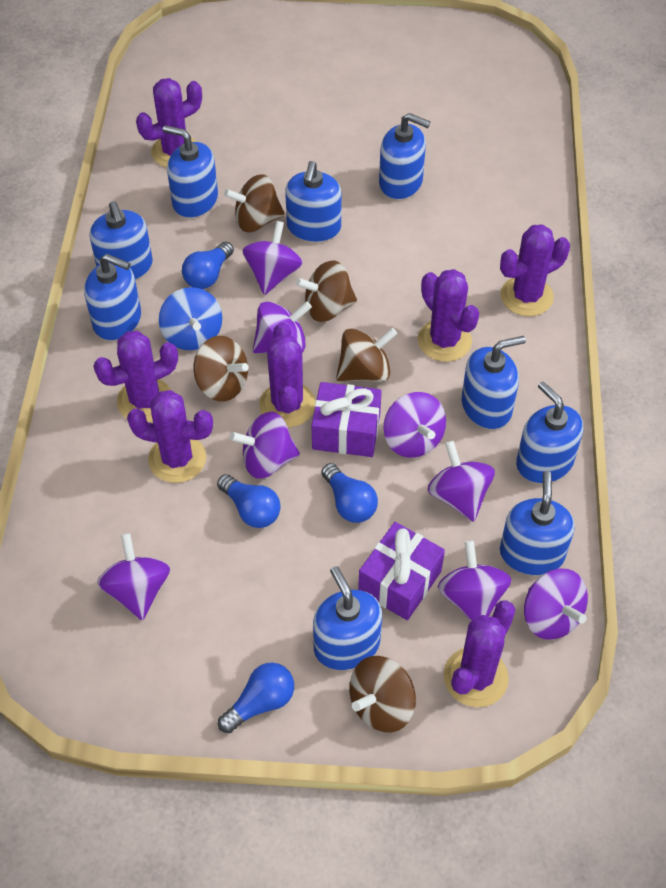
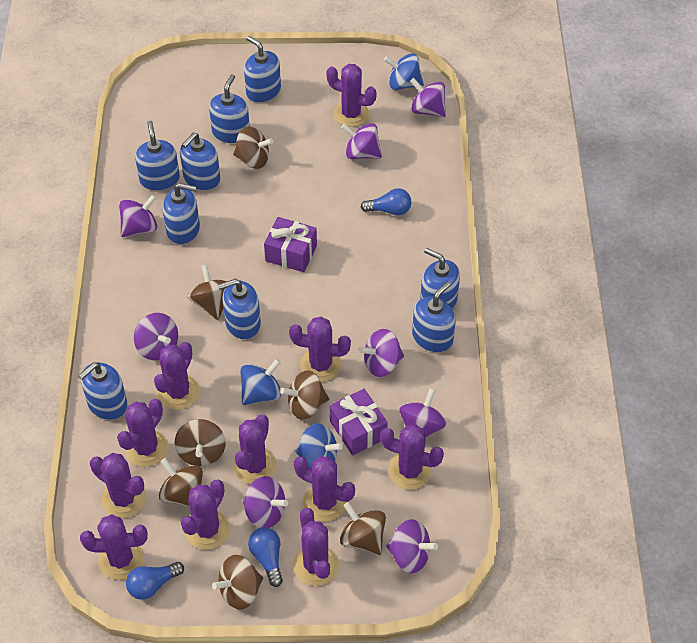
blue light bulb: [182,242,234,289] [217,474,281,528] [218,662,294,733] [321,463,378,523] = 4 -> [126,562,184,600] [248,527,283,587] [361,188,411,216] = 3
blue spinning top: [159,287,222,350] = 1 -> [240,359,281,405] [295,423,343,469] [384,53,424,90] = 3
brown spinning top: [194,336,249,402] [224,174,285,232] [296,260,357,322] [336,328,397,382] [349,656,416,733] = 5 -> [159,458,203,507] [175,419,226,466] [188,265,227,320] [212,555,263,610] [233,126,273,169] [280,370,329,420] [340,502,386,555] = 7
purple cactus: [93,331,178,423] [127,390,213,483] [136,78,202,167] [259,322,315,427] [418,269,479,362] [444,601,515,707] [500,224,570,316] = 7 -> [80,514,148,580] [90,453,146,518] [117,399,168,467] [154,342,199,410] [181,479,230,550] [233,414,277,484] [289,317,351,382] [293,508,339,586] [294,456,355,521] [326,64,377,127] [380,424,444,490] = 11

